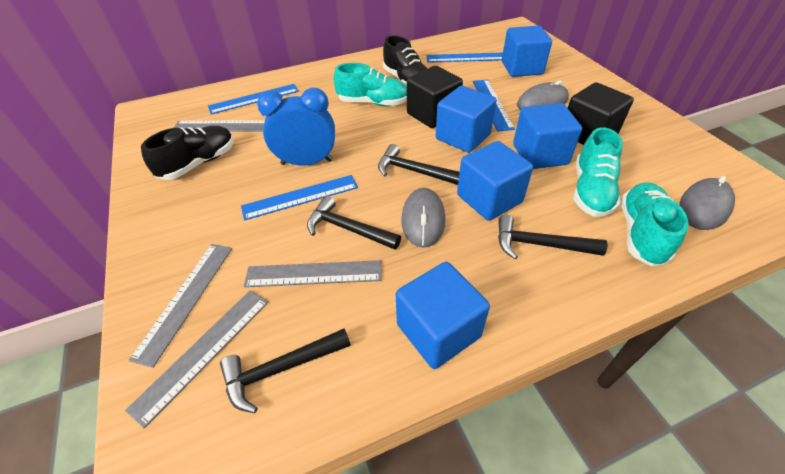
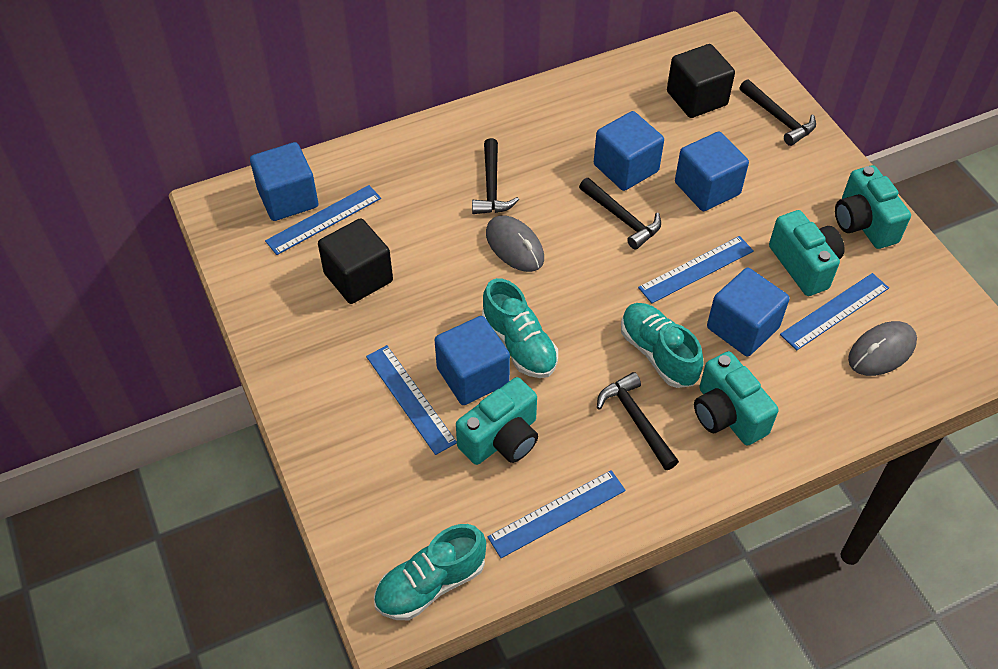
black shoe: [141,126,234,180] [383,36,427,86] = 2 -> none = 0
blue clock: [257,87,335,165] = 1 -> none = 0
blue ruler: [208,84,299,114] [241,175,358,220] [426,52,503,63] [473,79,515,131] = 4 -> [265,185,381,255] [366,345,457,455] [487,470,626,558] [638,236,754,303] [780,273,889,350] = 5
grey mouse: [401,188,445,248] [517,81,569,110] [680,176,735,230] = 3 -> [486,215,544,272] [848,321,917,376] = 2
grey ruler: [125,290,268,429] [129,244,232,368] [174,121,265,132] [244,260,382,287] = 4 -> none = 0
turquoise camera: none = 0 -> [456,377,538,465] [694,351,778,446] [769,210,845,296] [835,165,911,249] = 4

